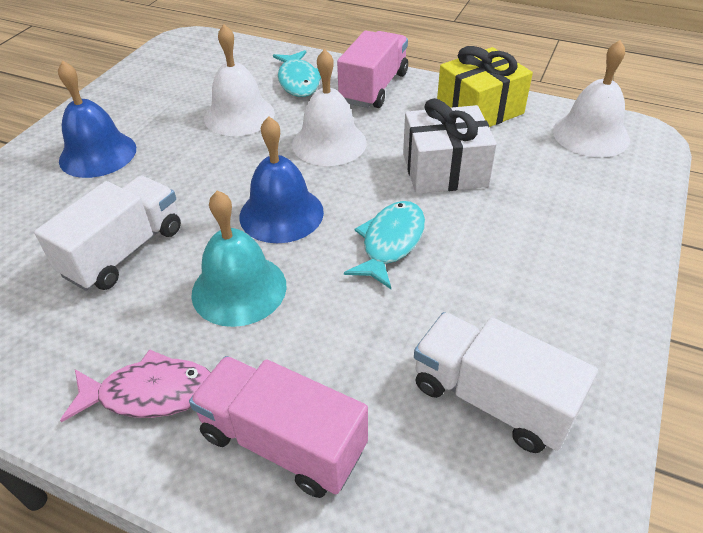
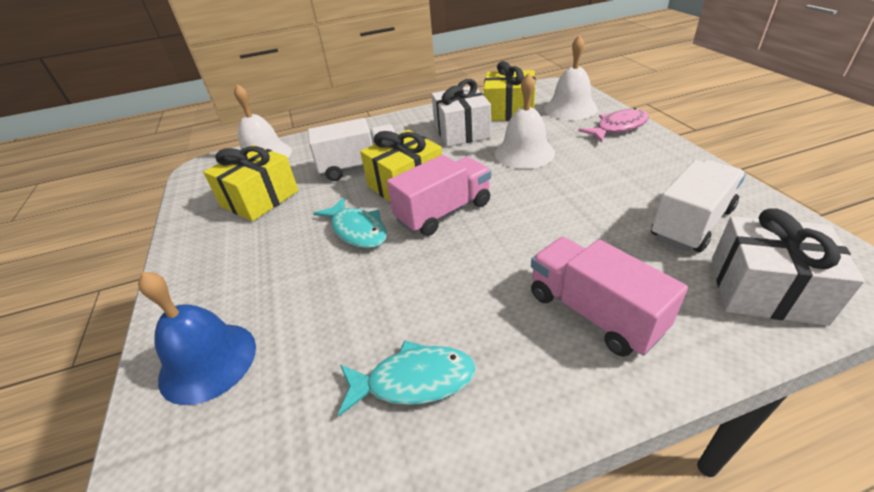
blue bell: [58,61,136,178] [239,116,324,243] = 2 -> [138,271,256,405] = 1
turquoise bell: [191,190,287,327] = 1 -> none = 0
white gift: [403,98,497,194] = 1 -> [431,79,491,147] [712,209,865,326] = 2
yellow gift: [437,46,533,127] = 1 -> [203,145,299,222] [360,130,442,202] [484,61,536,121] = 3

